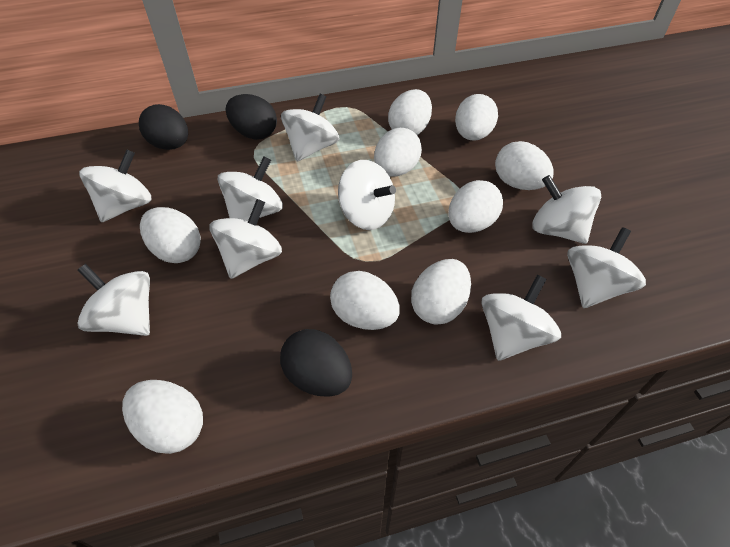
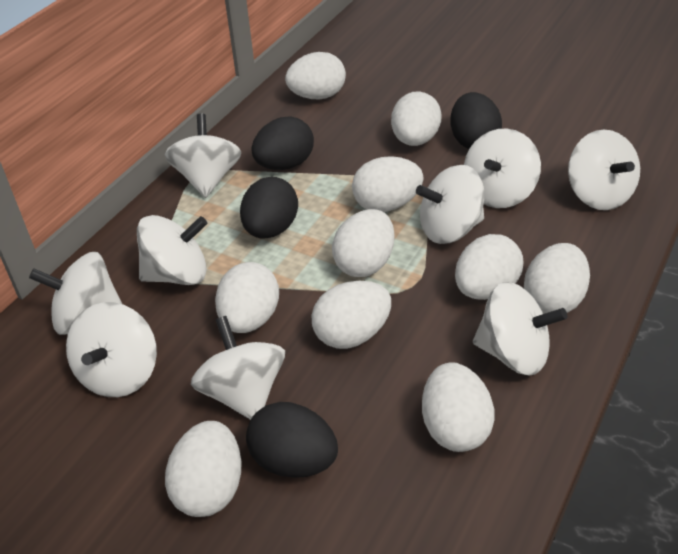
black egg: [139,104,188,150] [226,94,277,140] [280,329,352,397] = 3 -> [240,177,298,239] [246,402,338,478] [251,117,314,170] [450,92,502,149] = 4
white egg: [122,380,203,454] [140,207,201,263] [330,271,400,330] [374,128,422,177] [388,89,432,135] [411,259,471,325] [448,180,503,233] [455,94,498,141] [495,141,554,190] = 9 -> [165,421,241,517] [215,262,279,333] [285,52,346,99] [311,281,391,349] [332,209,395,277] [352,156,424,212] [391,91,442,146] [422,362,495,452] [455,234,523,300] [524,243,590,314] = 10

